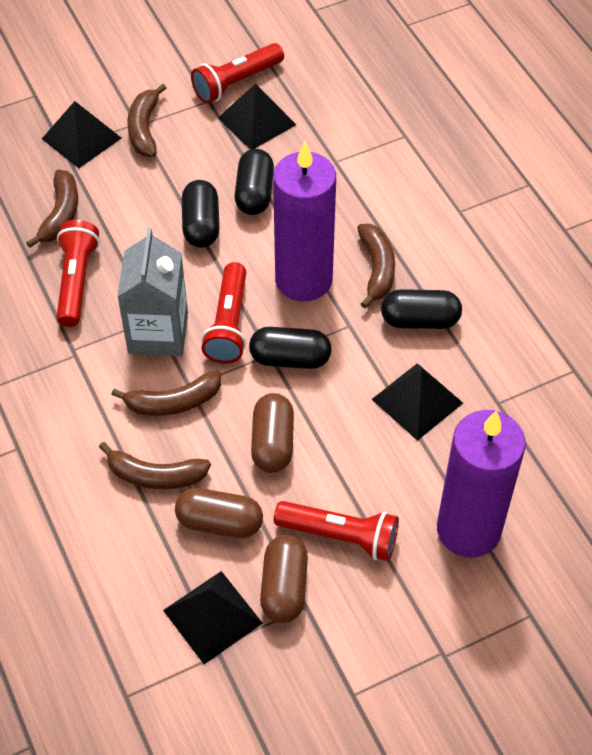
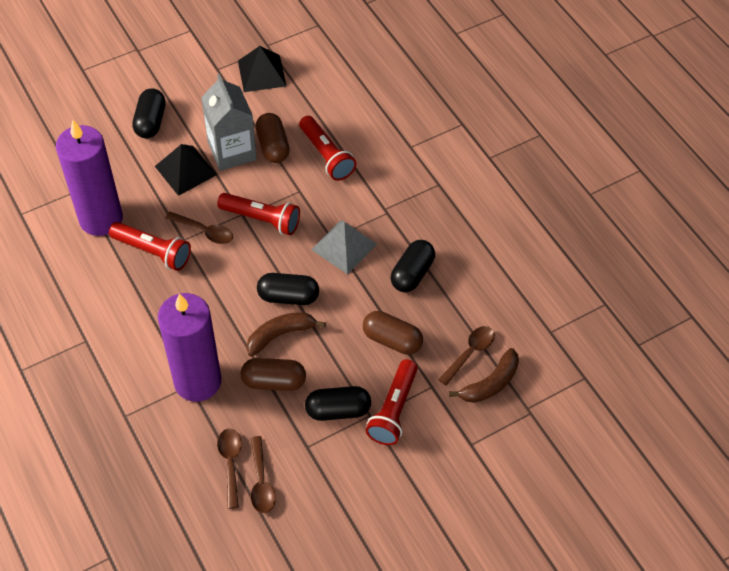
black pyramid: [42,101,122,168] [163,571,263,664] [218,84,296,150] [371,363,463,441] = 4 -> [155,144,217,196] [238,46,286,92] = 2
brown banana: [26,169,78,248] [99,442,211,490] [111,371,221,416] [127,84,166,157] [357,224,395,308] = 5 -> [246,312,326,356] [449,348,519,403] = 2
brown spoon: none = 0 -> [165,211,233,244] [217,429,242,509] [251,436,276,513] [438,326,495,386] = 4
grey pyramid: none = 0 -> [311,220,377,275] = 1

